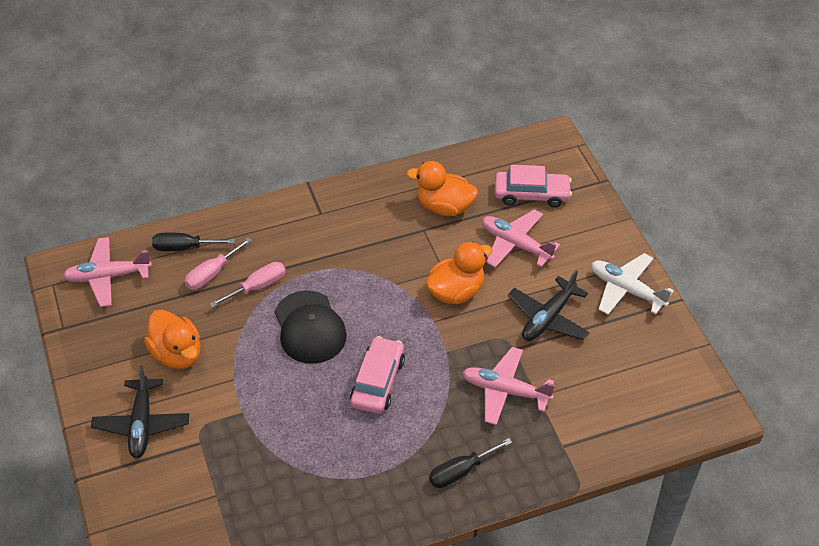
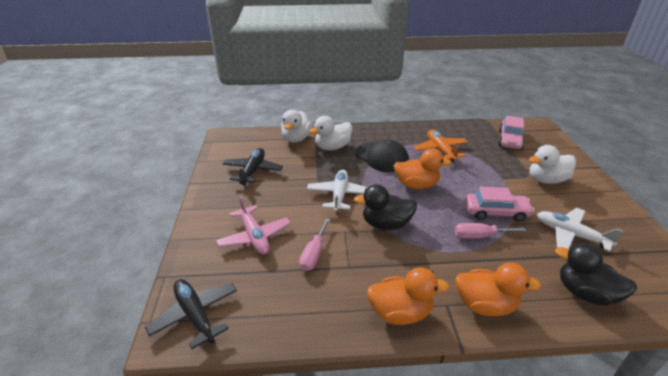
black duck: none = 0 -> [354,184,417,230] [555,243,637,306] = 2
black screwdriver: [152,233,235,251] [429,438,512,488] = 2 -> none = 0
orange plane: none = 0 -> [414,130,468,162] = 1
pink plane: [63,237,152,307] [462,347,555,425] [482,209,560,268] = 3 -> [216,196,291,254] = 1
white duck: none = 0 -> [281,110,312,142] [309,116,353,150] [529,145,576,184] = 3
white plane: [591,253,674,315] = 1 -> [307,170,368,212] [537,208,624,252] = 2

